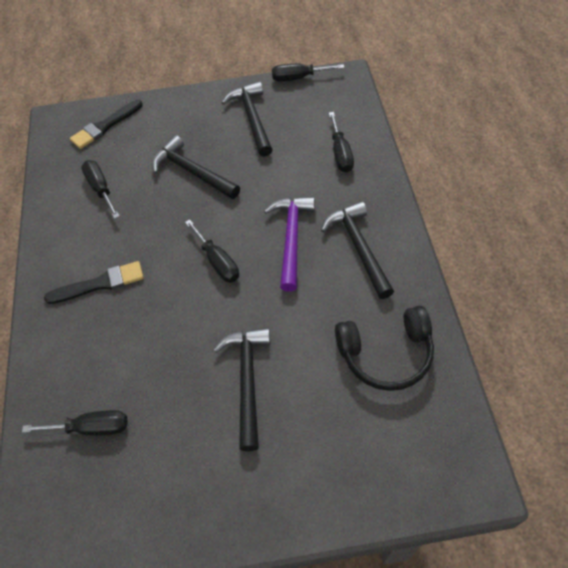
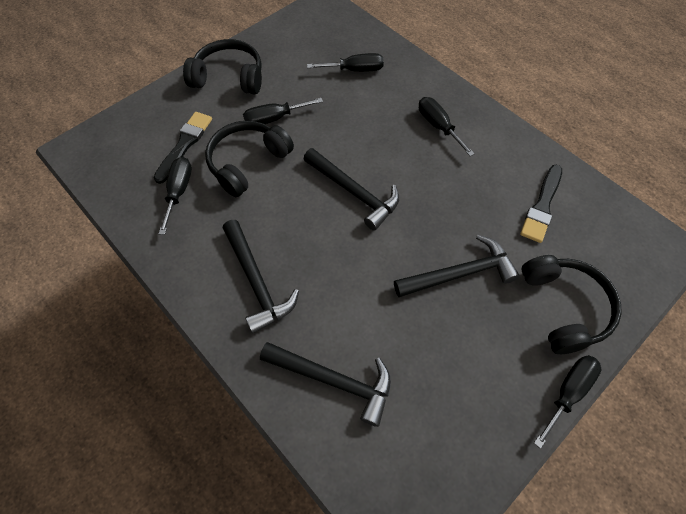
black headphones: [335,306,434,391] = 1 -> [183,39,262,94] [205,121,294,197] [522,255,622,354] = 3
purple hammer: [264,197,315,292] = 1 -> none = 0

